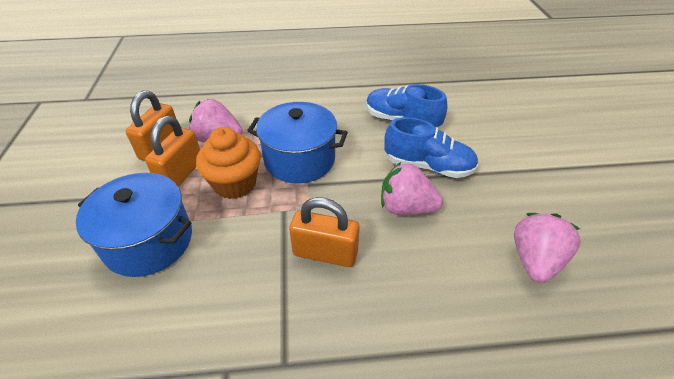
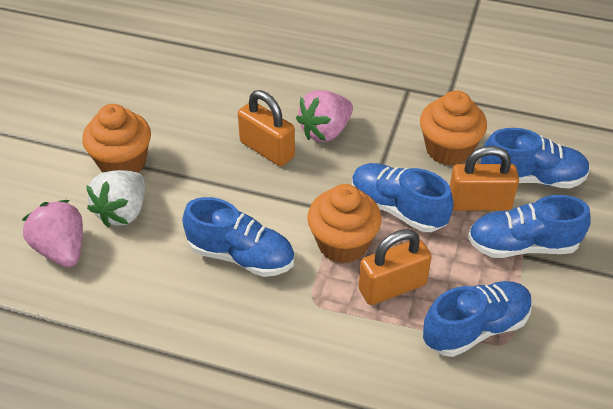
blue pot: [76,173,192,277] [247,102,348,183] = 2 -> none = 0
blue shoe: [366,84,447,128] [384,117,478,178] = 2 -> [182,197,295,277] [352,163,454,232] [423,281,532,357] [468,195,591,258] [481,128,590,188] = 5
orange cupcake: [196,127,261,199] = 1 -> [82,104,151,173] [307,184,381,263] [420,90,487,166] = 3
pink strawberry: [189,99,243,143] [381,162,443,215] [514,213,581,283] = 3 -> [22,200,83,267] [296,90,353,142] = 2
white strawberry: none = 0 -> [86,170,145,227] = 1

